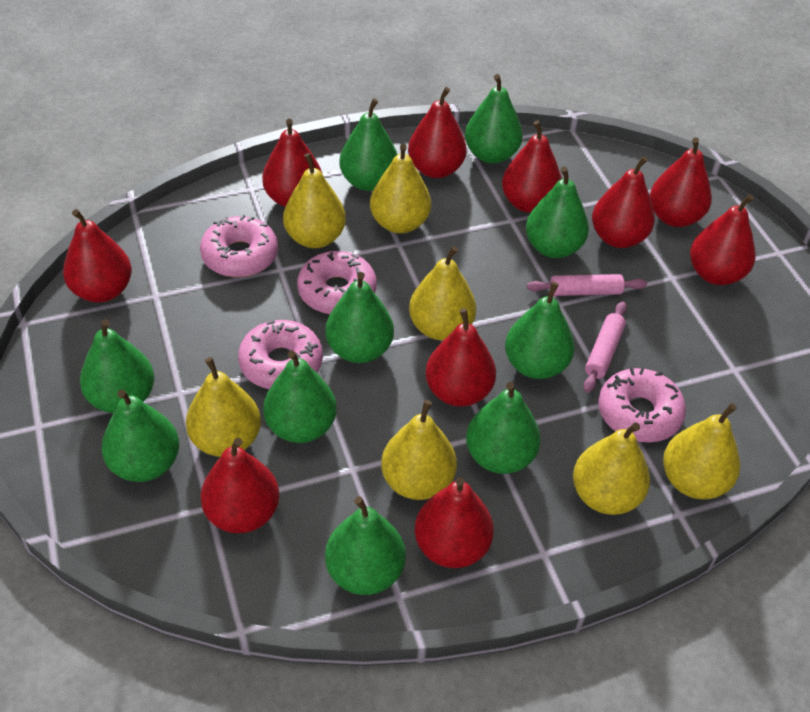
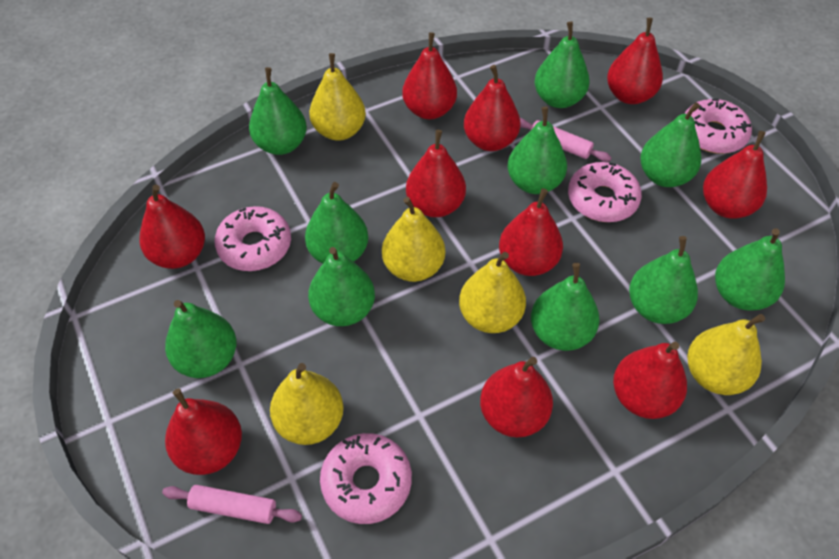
yellow pear: [186,357,261,457] [283,153,346,248] [370,144,431,233] [381,400,457,500] [409,246,476,340] [573,422,650,515] [663,403,740,499] = 7 -> [270,363,344,445] [309,53,366,141] [382,197,445,282] [459,252,526,333] [687,314,765,395] = 5

